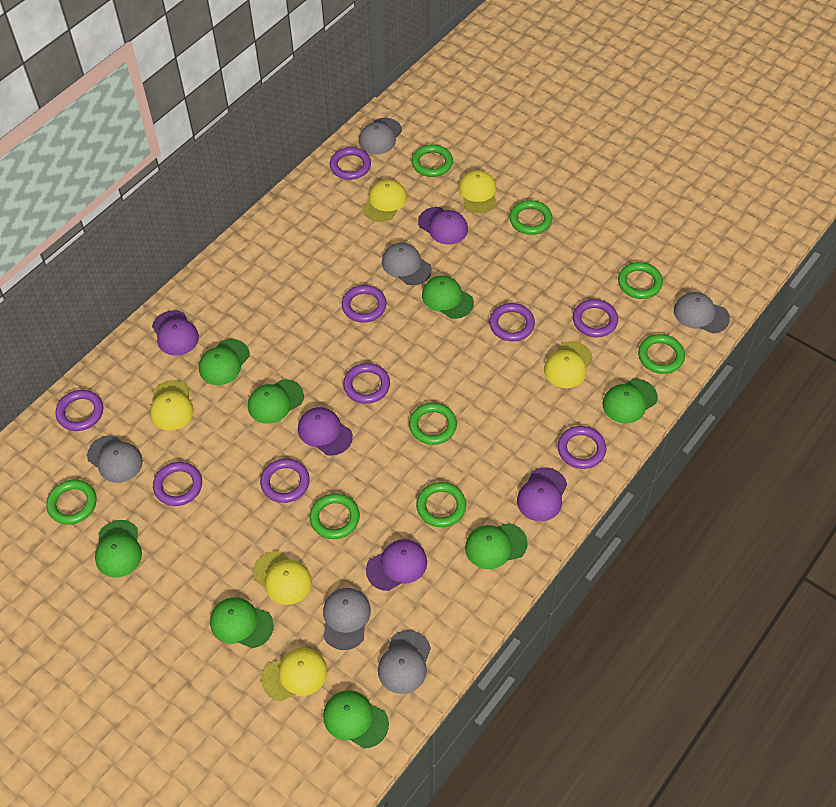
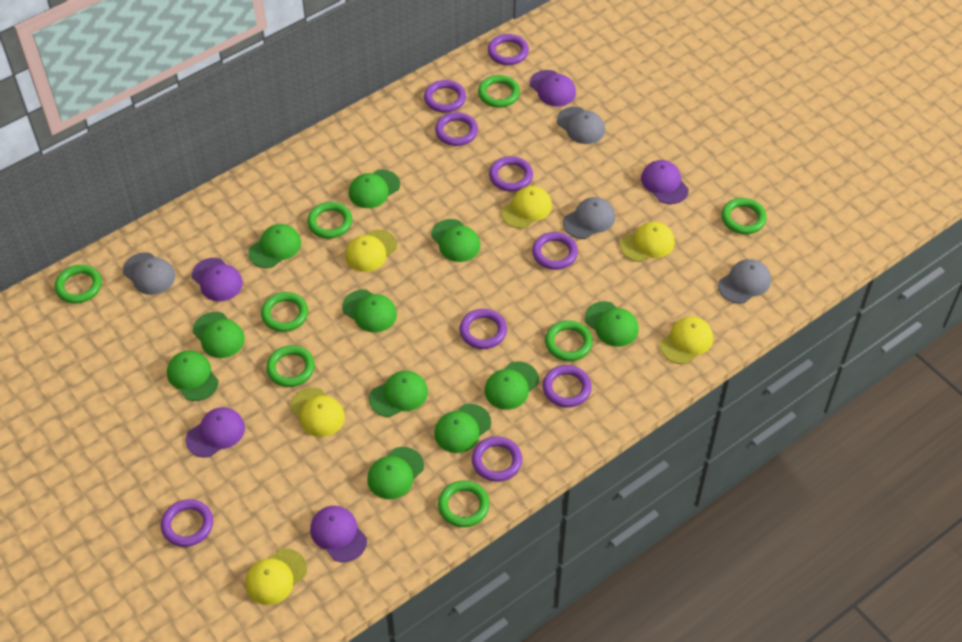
green cap: [95,520,142,578] [199,339,249,385] [210,597,274,648] [248,379,304,424] [323,690,389,748] [422,276,474,319] [465,523,528,569] [602,379,658,424] = 8 -> [167,351,219,401] [193,312,245,358] [248,224,301,268] [342,290,397,332] [349,170,400,208] [367,447,424,499] [369,371,428,417] [431,219,480,262] [434,404,491,453] [485,361,539,410] [585,301,639,347] = 11
grey cap: [87,435,143,483] [323,588,371,650] [359,118,402,154] [378,630,431,694] [382,243,432,285] [674,292,730,334] = 6 -> [123,252,175,295] [557,107,605,144] [563,197,615,239] [718,259,771,304] = 4

